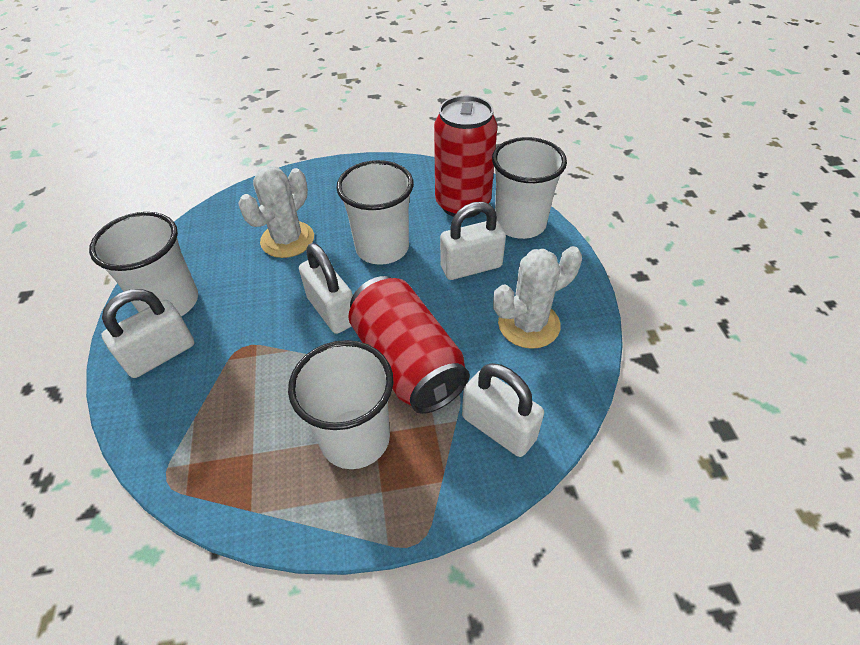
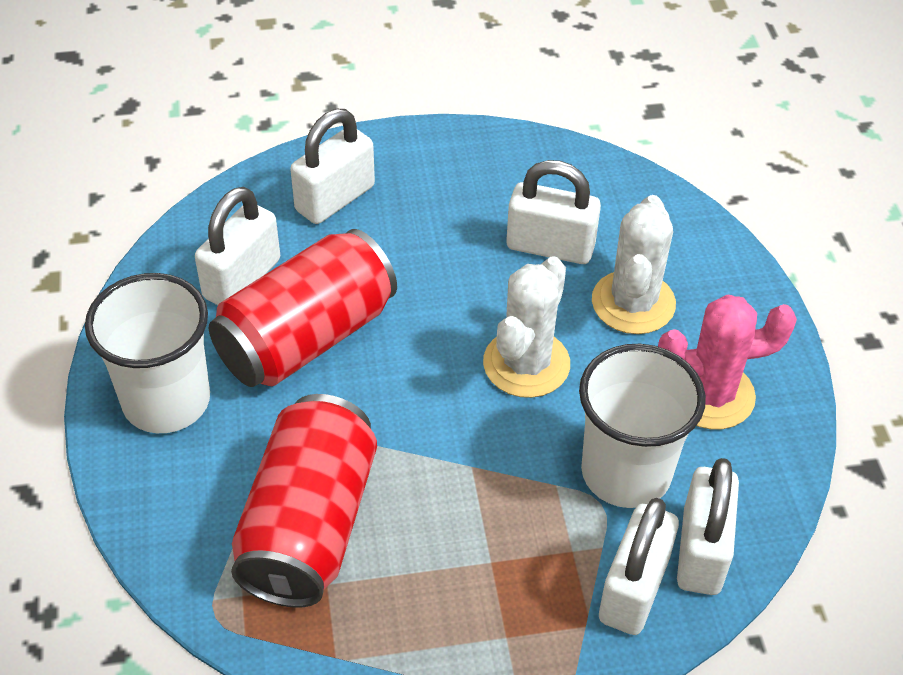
pink cactus: none = 0 -> [658,294,797,429] = 1
white cup: [89,212,198,316] [288,340,393,469] [336,160,414,265] [492,137,567,239] = 4 -> [85,273,210,433] [579,344,706,508] = 2
white padlock: [101,289,194,378] [299,243,353,334] [440,202,506,280] [462,363,544,457] = 4 -> [195,187,280,305] [290,109,375,224] [506,160,601,264] [599,498,679,635] [677,458,739,595] = 5

